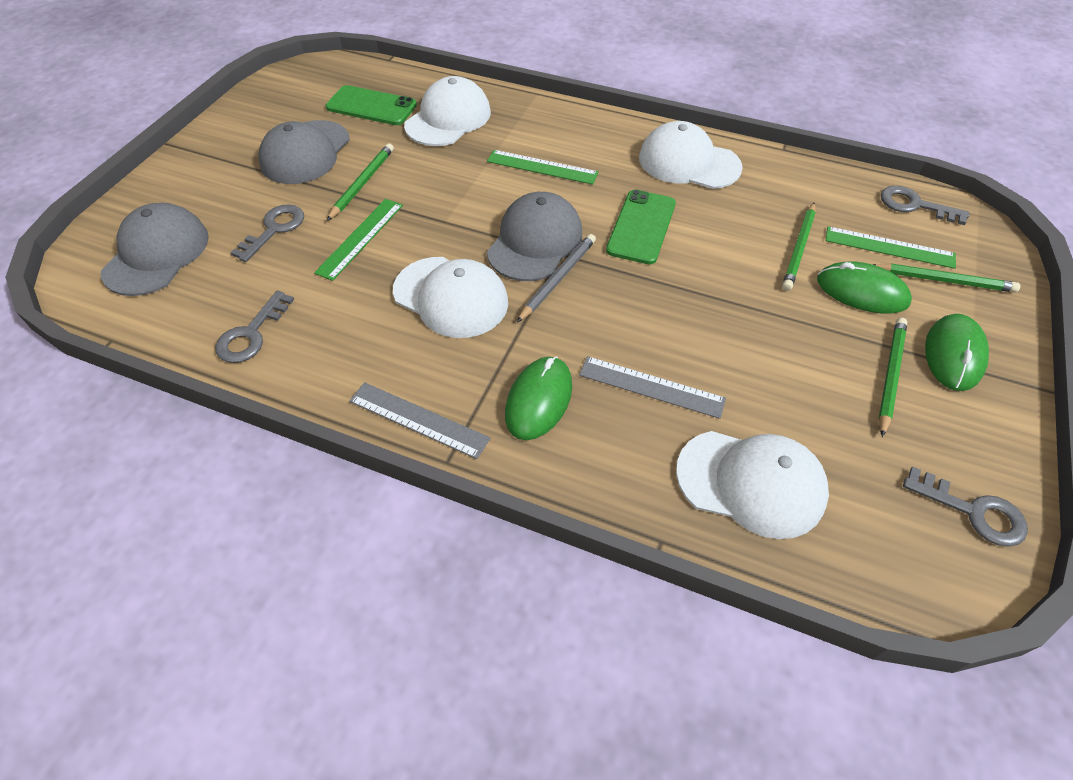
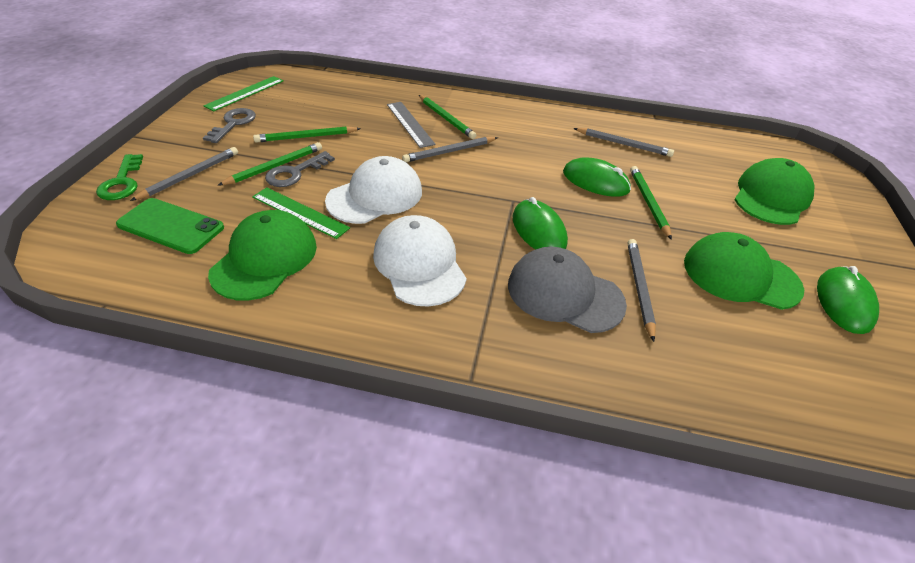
green cap: none = 0 -> [208,210,317,301] [684,232,804,310] [734,158,815,225] = 3
green key: none = 0 -> [96,154,143,200] = 1
green phone: [326,85,417,125] [606,189,676,264] = 2 -> [116,198,224,254] = 1
green ruler: [314,199,403,281] [487,150,599,185] [826,226,956,269] = 3 -> [204,76,284,111] [252,187,350,239] = 2
grey cap: [101,203,209,296] [258,120,350,184] [487,192,582,281] = 3 -> [508,247,627,333] = 1
grey key: [215,290,294,363] [231,204,304,262] [881,186,970,225] [903,467,1028,547] = 4 -> [203,108,256,143] [265,151,335,187] = 2
grey pencil: [517,234,596,322] = 1 -> [130,147,238,201] [402,137,498,162] [573,128,674,157] [628,239,656,342] = 4
grey ruler: [349,382,490,459] [579,356,726,419] = 2 -> [387,102,435,148] = 1
white cap: [393,257,508,338] [404,76,491,146] [639,121,743,189] [676,431,829,539] = 4 -> [325,156,422,224] [373,215,467,307] = 2

